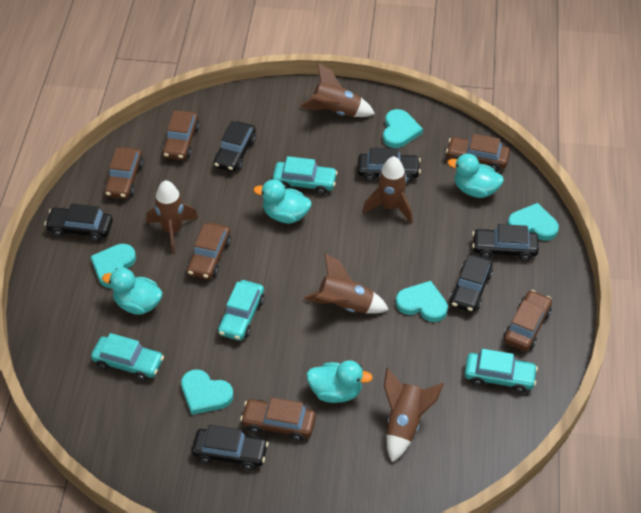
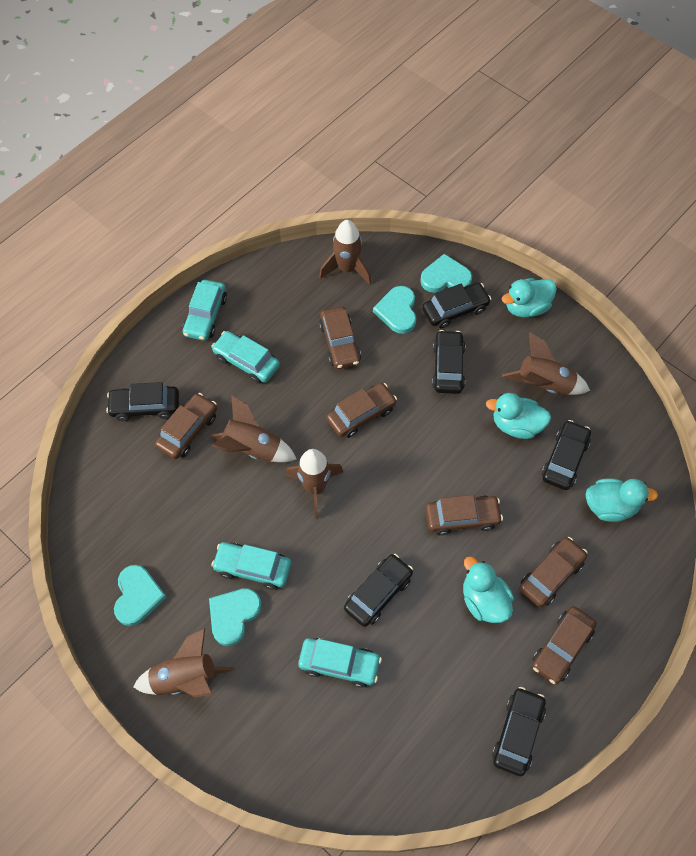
turquoise heart: [90,244,136,288] [181,369,234,415] [383,109,423,148] [396,281,448,322] [508,203,559,241] = 5 -> [114,565,167,626] [209,588,261,646] [373,286,416,334] [420,254,472,293] = 4

